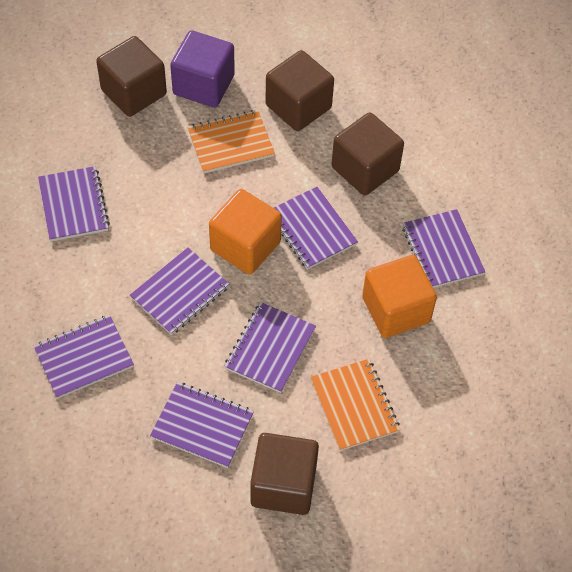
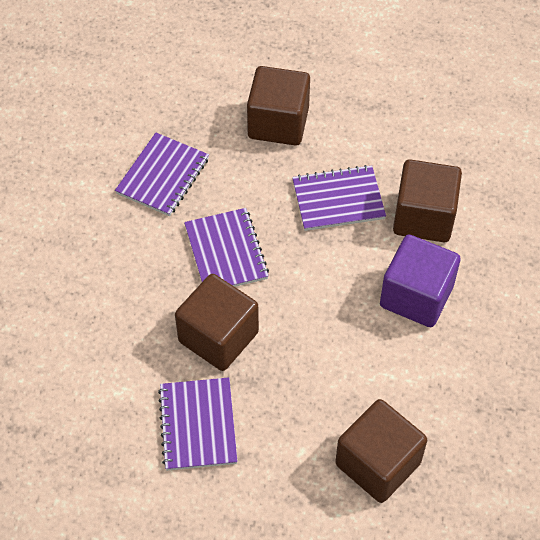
orange cube: [209,189,282,275] [362,255,437,338] = 2 -> none = 0
orange notebook: [188,110,275,173] [311,359,400,451] = 2 -> none = 0
purple notebook: [34,315,134,399] [38,166,110,241] [130,247,229,335] [150,382,254,468] [224,302,316,393] [274,187,358,269] [402,209,485,288] = 7 -> [115,133,209,216] [158,377,238,471] [184,208,269,287] [292,165,386,231] = 4

